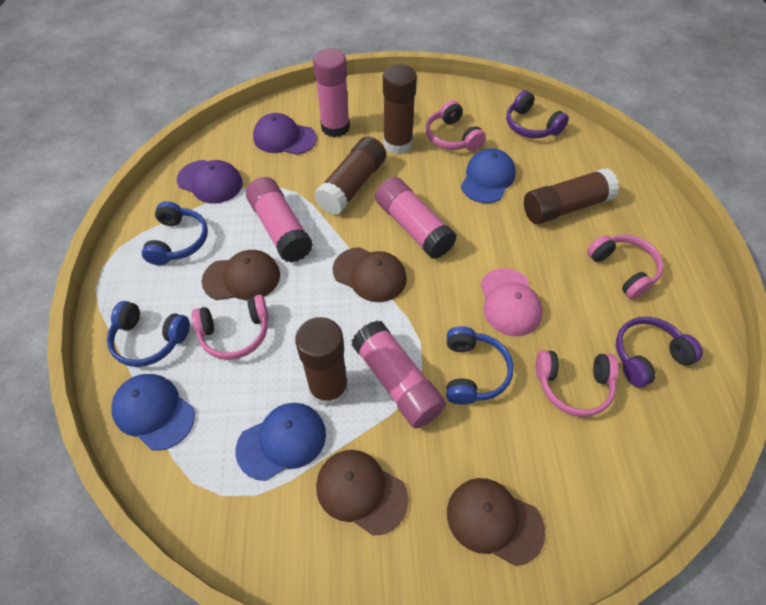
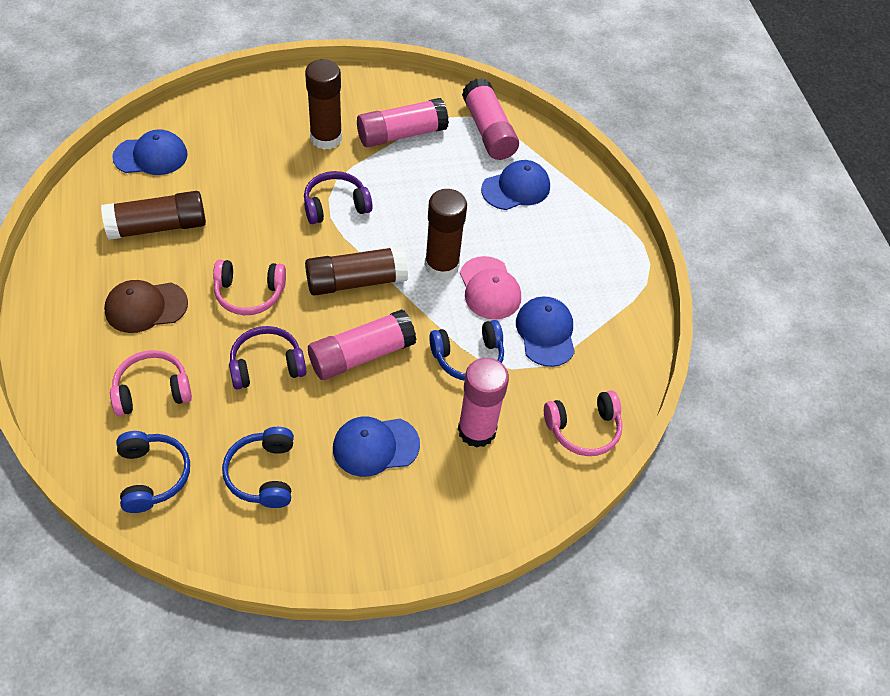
blue cap: [111,374,195,451] [235,403,326,481] [461,148,516,203] = 3 -> [112,129,188,175] [333,417,420,477] [481,160,550,210] [516,296,575,367] = 4
brown cap: [202,250,280,300] [316,450,409,536] [333,247,407,302] [447,478,546,566] = 4 -> [104,280,188,333] = 1
pink headphones: [191,294,269,360] [425,100,486,151] [536,350,619,417] [587,235,664,299] = 4 -> [110,350,192,416] [213,260,286,315] [544,390,623,456] = 3
purple cap: [177,160,243,204] [253,113,317,155] = 2 -> none = 0

